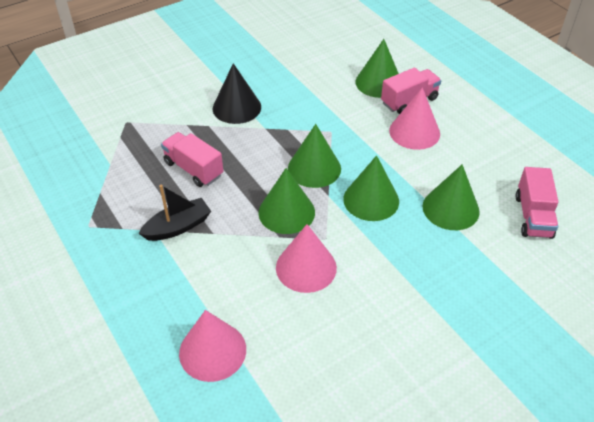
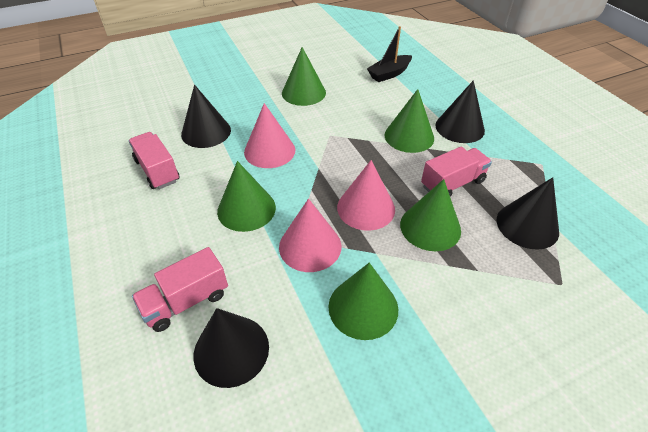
black cone: [213,63,261,124] = 1 -> [181,85,231,148] [194,308,269,388] [435,80,485,143] [497,177,559,250] = 4

